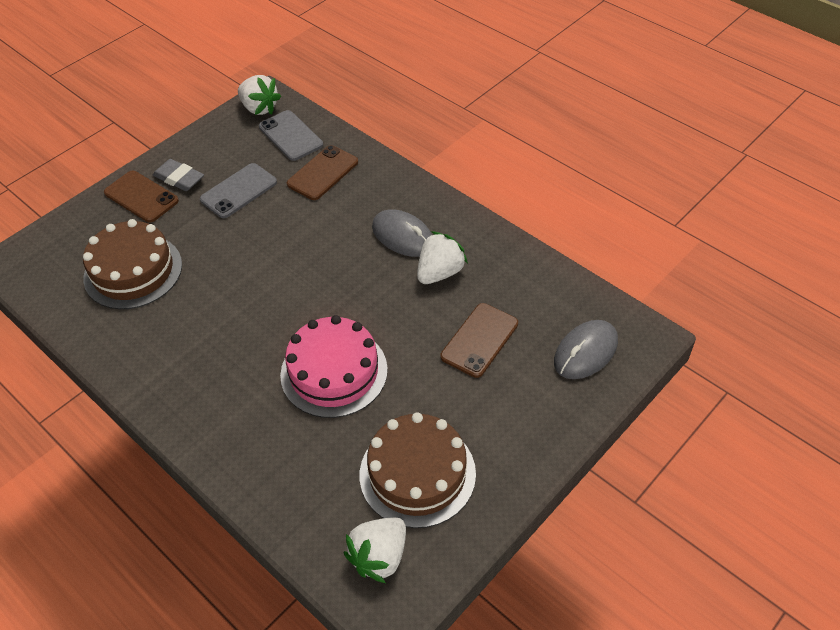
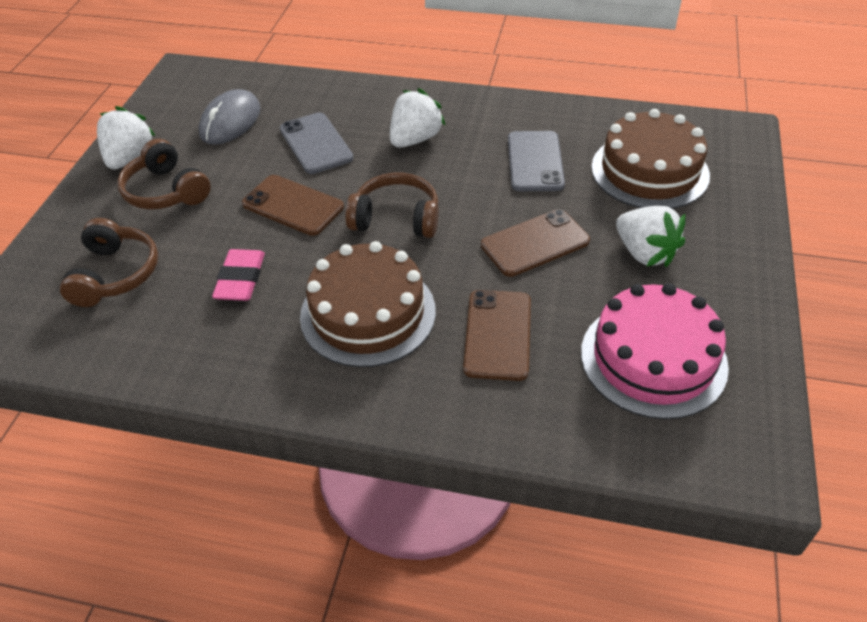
brown headphones: none = 0 -> [60,218,158,307] [117,139,211,210] [345,173,439,238] = 3
grey eraser: [153,159,204,191] = 1 -> none = 0
grey mouse: [372,210,432,257] [554,320,618,379] = 2 -> [199,89,260,145] = 1
pink eraser: none = 0 -> [212,249,265,301] = 1

